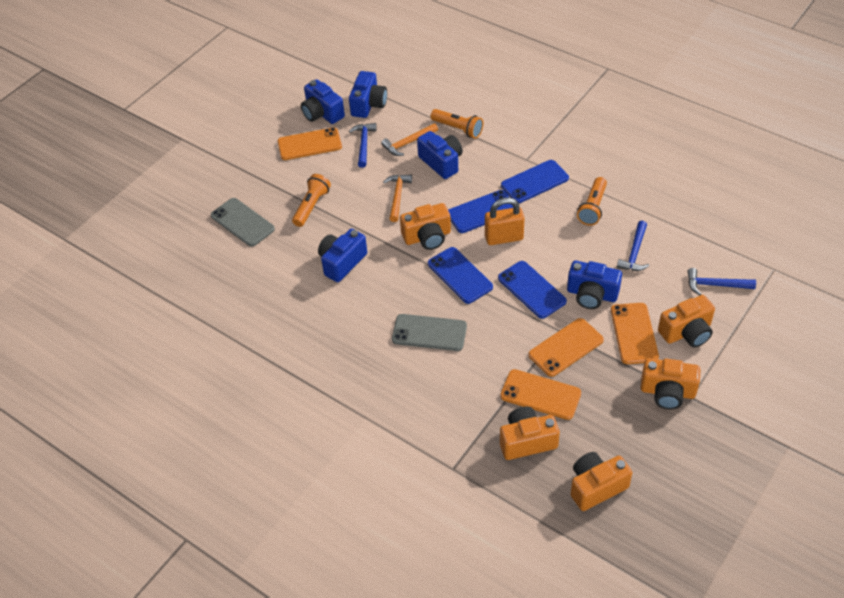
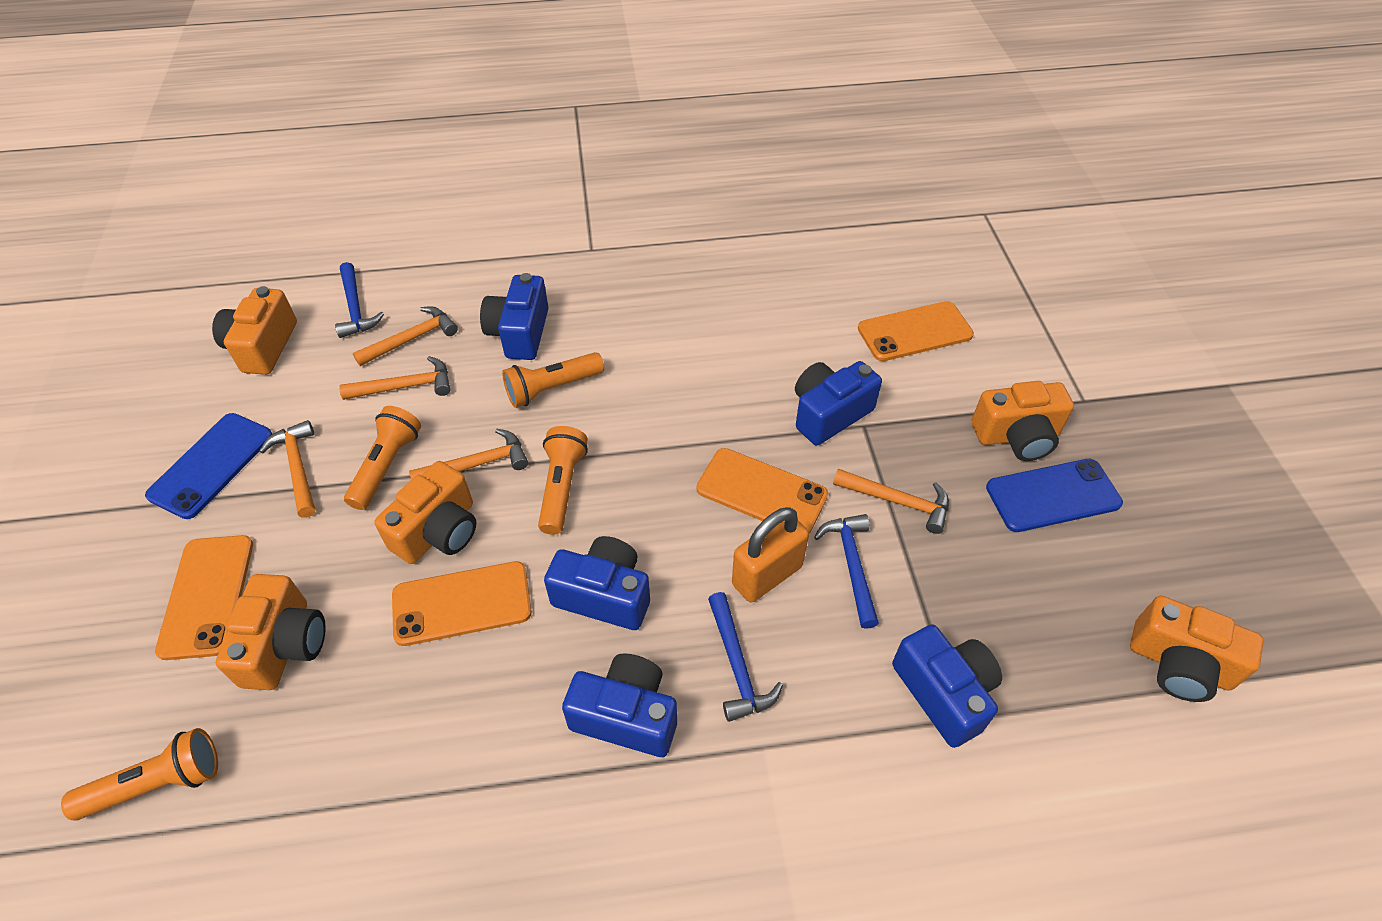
blue phone: [428,247,493,304] [448,190,513,233] [498,261,567,319] [501,160,569,203] = 4 -> [145,413,272,519] [986,459,1123,532] = 2
grey phone: [211,198,275,247] [392,314,467,351] = 2 -> none = 0
orange flashlight: [292,174,331,227] [431,109,483,139] [577,177,607,225] = 3 -> [61,728,218,821] [344,406,421,510] [502,352,604,408] [538,426,588,535] = 4
orange hammer: [381,123,438,156] [383,175,412,222] = 2 -> [259,420,315,518] [339,356,450,400] [353,306,458,366] [409,429,528,480] [833,469,949,534] = 5

